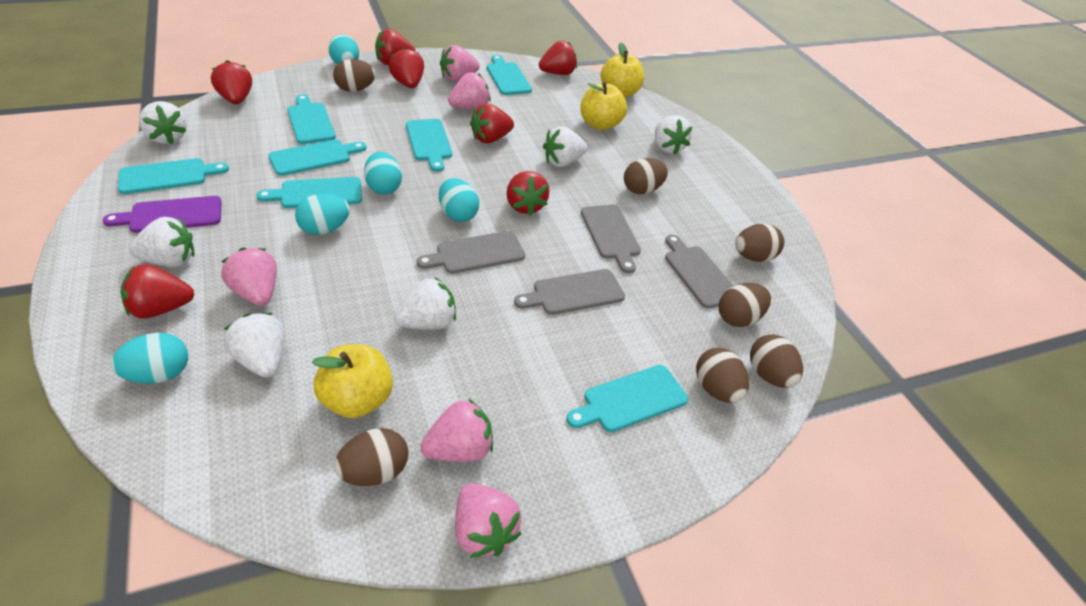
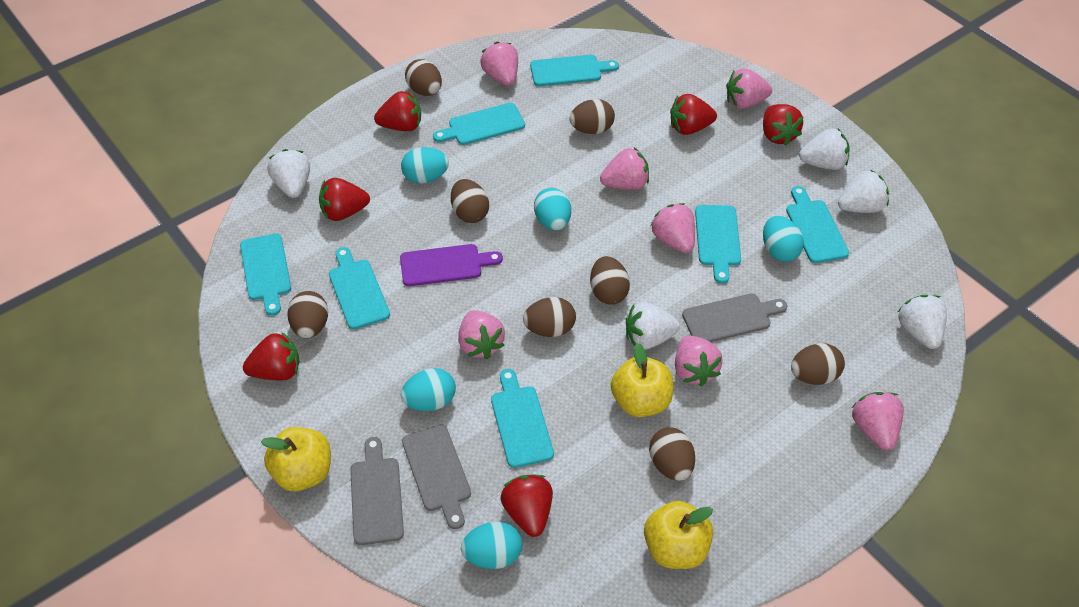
brown egg: [333,59,376,92] [334,428,408,486] [624,158,668,194] [696,348,749,403] [719,283,771,327] [735,224,784,262] [750,334,803,388] = 7 -> [287,291,328,339] [405,59,442,96] [451,179,489,223] [523,297,576,337] [570,99,615,134] [590,256,630,305] [649,427,695,481] [791,343,845,385] = 8
grey cutting board: [417,231,525,274] [514,269,625,315] [581,205,641,273] [665,234,733,309] = 4 -> [350,437,404,545] [402,424,471,529] [682,294,787,342] = 3
pink strawberry: [221,248,277,306] [420,398,493,462] [440,45,480,81] [448,72,491,109] [455,483,522,558] = 5 -> [458,310,505,359] [480,42,518,86] [600,148,649,190] [651,203,695,253] [675,335,723,387] [726,68,772,109] [852,392,904,450] = 7
red strawberry: [120,264,194,319] [211,60,252,104] [375,29,415,65] [389,47,424,88] [470,104,514,143] [506,171,550,215] [539,41,577,75] = 7 -> [243,332,300,380] [319,178,370,221] [374,91,421,131] [500,474,553,537] [670,94,717,135] [763,104,803,146] = 6
white strawberry: [129,217,194,267] [139,101,187,144] [224,313,284,378] [394,277,456,330] [543,126,588,167] [655,115,692,155] = 6 -> [267,149,310,198] [626,302,680,350] [799,128,850,170] [838,170,889,213] [898,295,947,349] = 5

